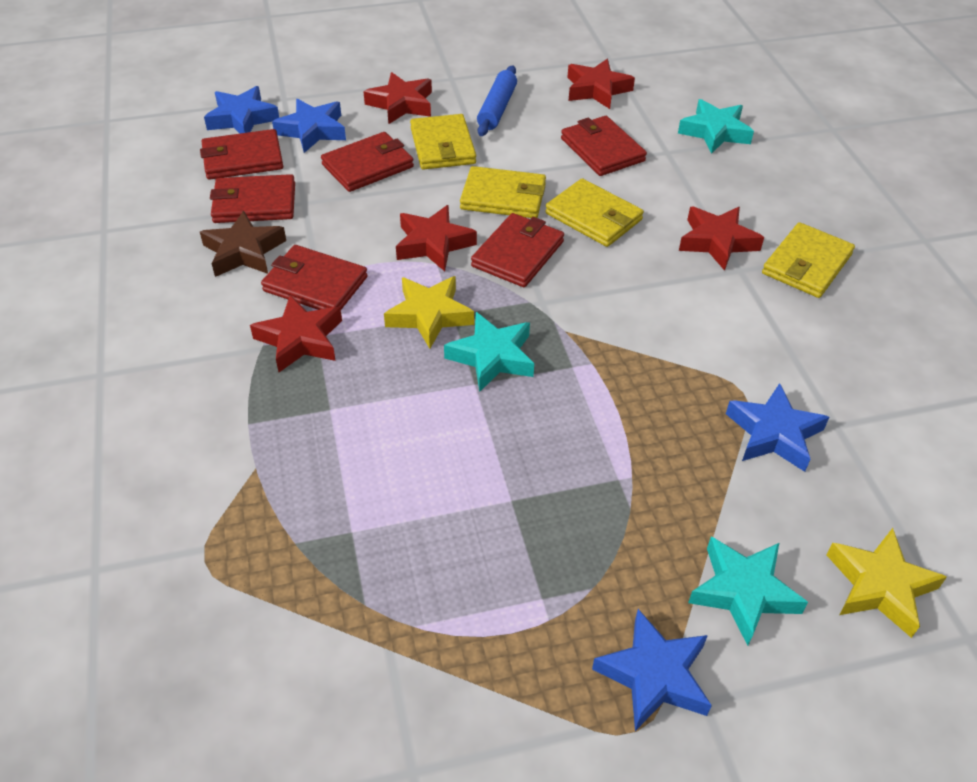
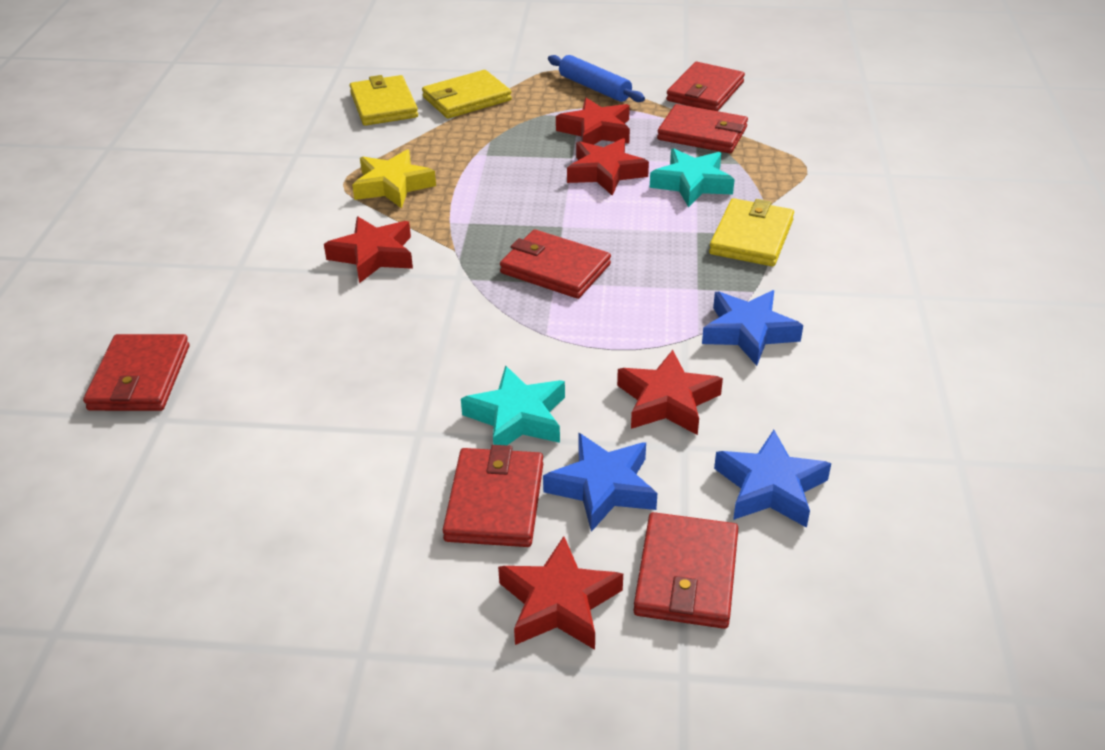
blue star: [204,86,279,133] [272,99,346,153] [592,609,712,731] [726,383,829,472] = 4 -> [543,433,657,532] [702,290,803,366] [714,430,831,528] = 3
brown star: [200,211,286,277] = 1 -> none = 0
turquoise star: [444,312,534,392] [678,99,754,154] [688,537,808,645] = 3 -> [461,365,565,445] [650,148,735,207] = 2
yellow star: [384,276,474,349] [826,528,947,638] = 2 -> [352,149,436,208] = 1
yellow wallet: [410,114,476,170] [460,166,546,218] [545,179,644,247] [762,222,855,298] = 4 -> [350,75,418,126] [422,70,512,119] [709,198,794,266] = 3

